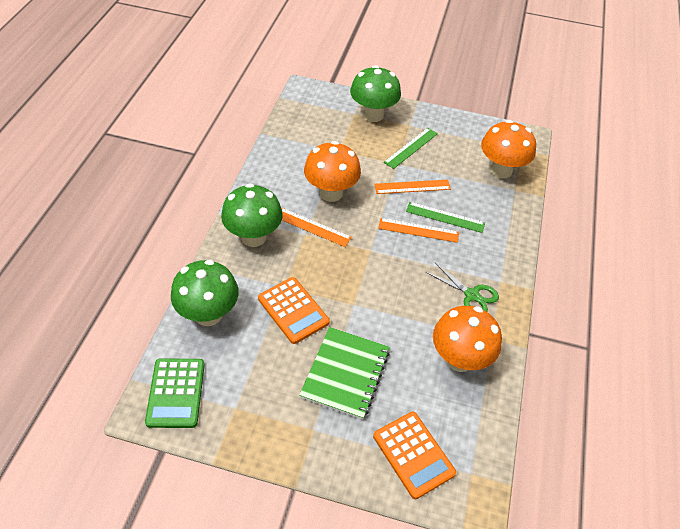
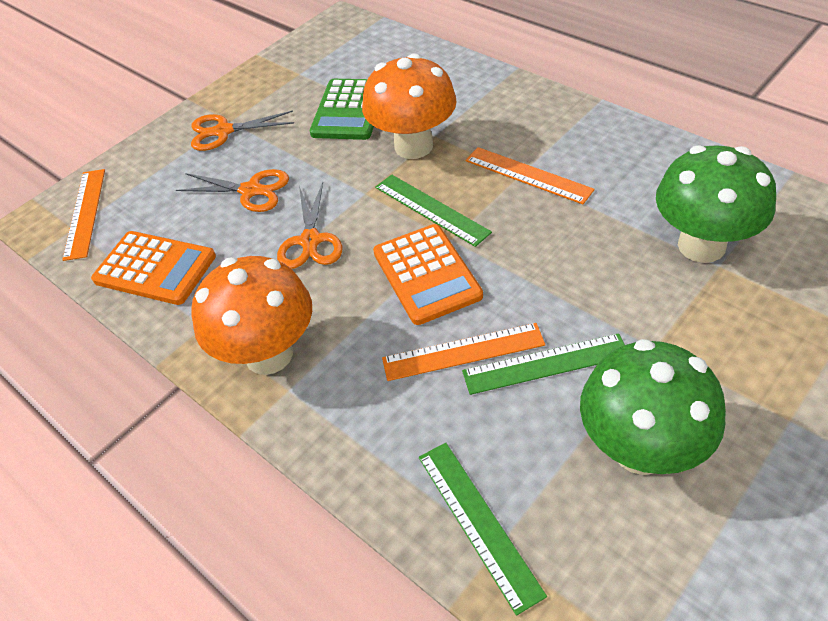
green mushroom: [171,260,239,326] [221,183,283,247] [350,65,401,122] = 3 -> [580,339,726,475] [656,145,776,263] = 2
green notebook: [299,327,390,420] = 1 -> none = 0
green ruler: [383,128,438,169] [406,202,485,233] = 2 -> [375,175,492,247] [419,443,547,616] [462,333,625,395] = 3
green scissors: [426,263,499,312] = 1 -> none = 0
orange mushroom: [304,141,361,202] [433,306,502,372] [481,120,536,179] = 3 -> [191,256,312,375] [362,53,457,159] = 2
orange scissors: none = 0 -> [176,169,289,212] [191,110,294,151] [277,182,342,269] = 3

